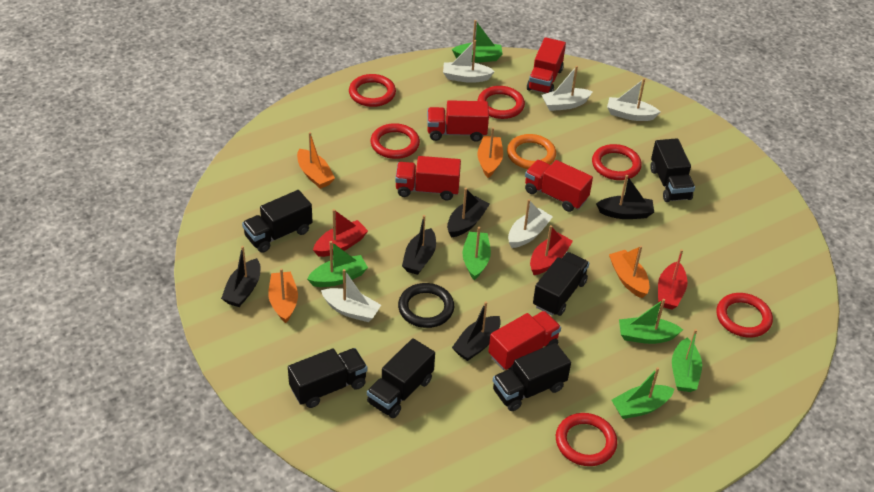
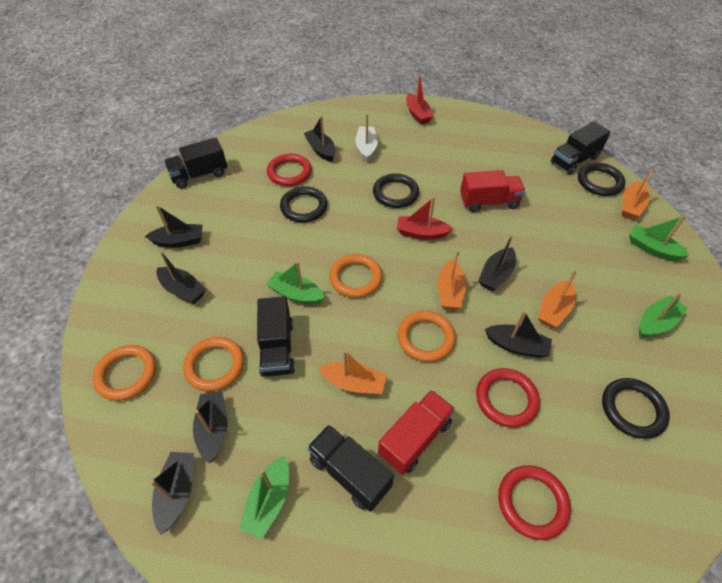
black boat: [221,246,260,307] [402,215,436,275] [447,188,490,238] [452,301,501,361] [596,175,654,219] = 5 -> [145,205,203,248] [150,452,194,535] [157,251,206,304] [193,392,228,463] [304,115,336,162] [478,234,516,291] [485,311,552,358] = 7
black ring: [398,283,454,328] = 1 -> [280,186,328,222] [373,173,419,208] [578,163,625,196] [602,378,670,439] = 4
black truck: [242,190,313,253] [288,348,367,408] [367,338,435,418] [493,343,571,411] [533,252,589,316] [650,138,695,202] = 6 -> [164,137,227,188] [257,296,295,377] [307,424,394,512] [551,121,611,174] = 4
green boat: [307,241,368,287] [452,20,503,62] [462,227,491,280] [612,367,674,419] [619,299,683,344] [672,329,702,392] = 6 -> [239,456,289,539] [267,261,325,305] [629,215,690,261] [639,292,688,337] = 4
orange ring: [507,134,556,169] = 1 -> [93,345,156,401] [183,337,244,392] [329,254,382,298] [397,311,456,362] = 4
red boat: [313,209,368,257] [530,225,573,275] [658,249,687,310] = 3 -> [397,197,453,240] [406,74,434,124] = 2
red ring: [349,74,396,107] [371,123,420,159] [478,86,525,119] [556,413,617,466] [592,144,642,180] [717,293,773,338] = 6 -> [267,154,312,186] [476,368,540,427] [498,465,571,540] = 3
red truck: [395,156,461,201] [427,100,489,142] [488,311,561,370] [525,160,593,212] [527,37,566,94] = 5 -> [378,390,455,475] [460,170,526,212] = 2
white boat: [321,269,381,322] [443,40,495,83] [508,199,553,248] [542,66,593,111] [607,78,660,121] = 5 -> [355,114,378,162] = 1

